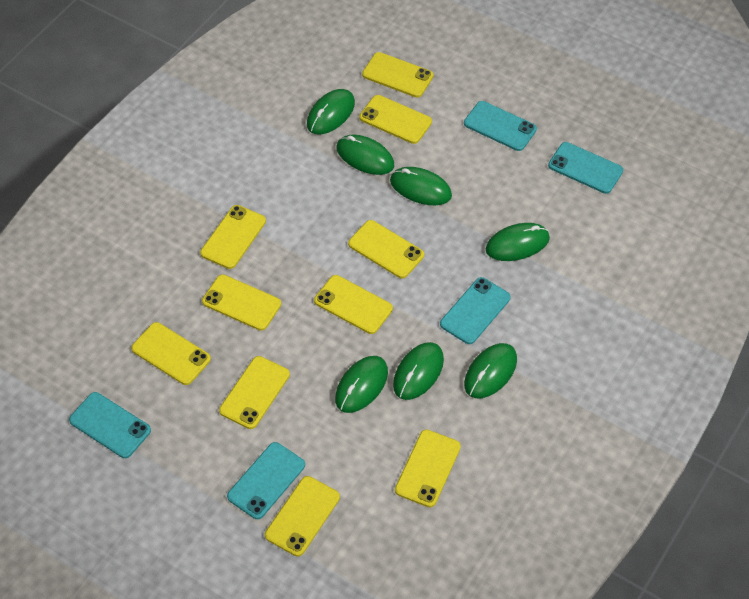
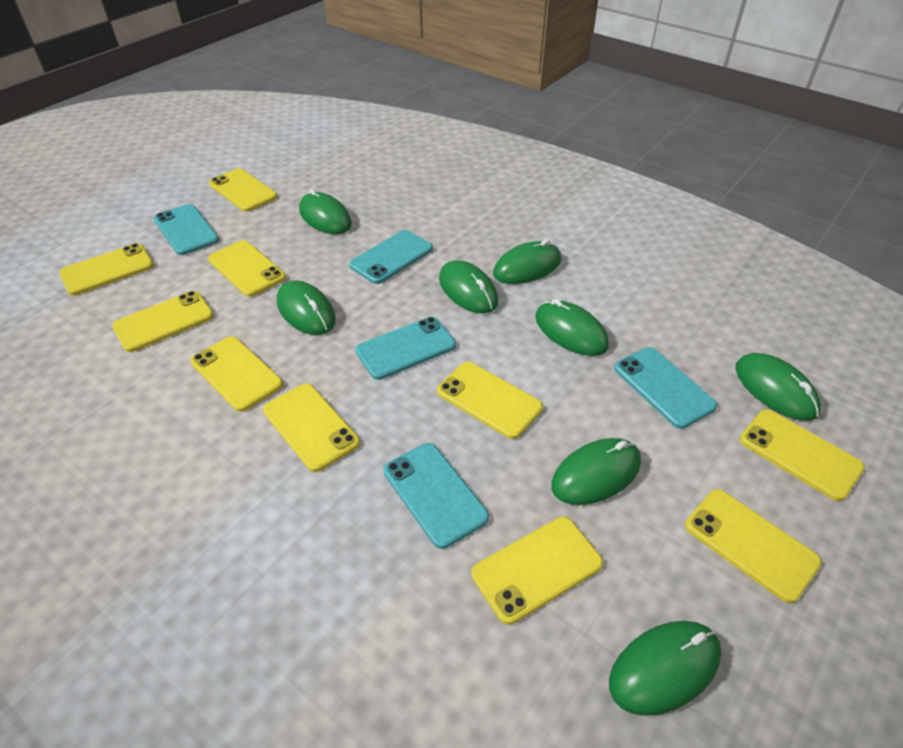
green mouse: [307,89,355,134] [335,356,388,413] [336,135,394,175] [390,167,452,205] [393,342,444,400] [464,343,517,398] [486,223,550,261] = 7 -> [277,280,336,335] [299,189,352,234] [439,260,498,314] [493,240,561,284] [535,299,609,356] [551,438,641,505] [609,621,722,716] [735,353,821,421] = 8

